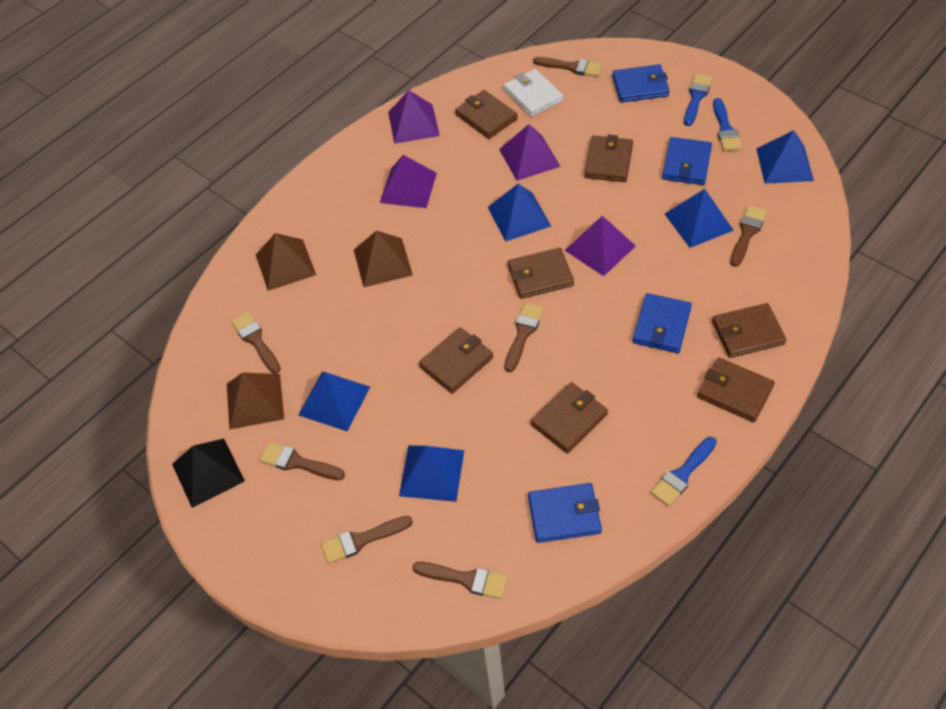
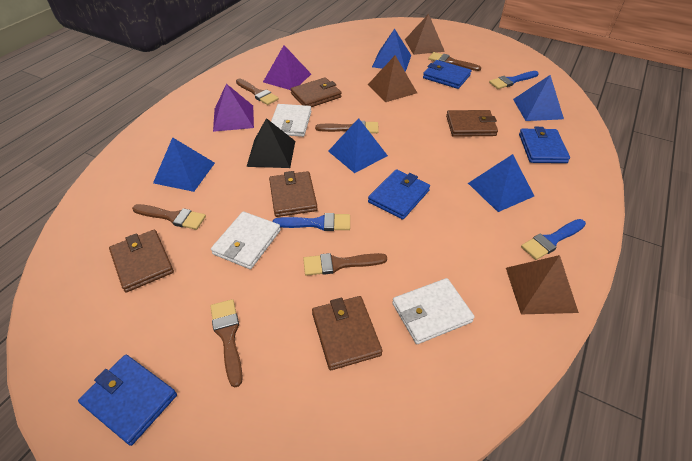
brown brush: [231,311,281,374] [259,442,345,480] [321,516,413,564] [412,562,508,599] [504,303,544,373] [533,57,602,77] [730,205,767,267] = 7 -> [132,204,206,230] [210,299,243,387] [236,78,279,105] [303,253,387,276] [315,121,379,133] [428,52,481,71] = 6
brown wallet: [419,327,493,394] [455,90,518,139] [508,248,574,299] [531,382,608,453] [584,135,633,182] [697,357,775,422] [712,303,786,358] = 7 -> [109,230,174,292] [269,171,318,217] [291,77,342,107] [312,296,382,370] [446,110,498,137] = 5
purple pyramid: [380,155,437,208] [388,90,440,144] [499,124,561,181] [565,216,635,276] = 4 -> [213,84,254,132] [263,45,311,90] = 2
white wallet: [503,69,563,117] = 1 -> [211,211,281,269] [271,104,312,137] [392,278,475,344] = 3

